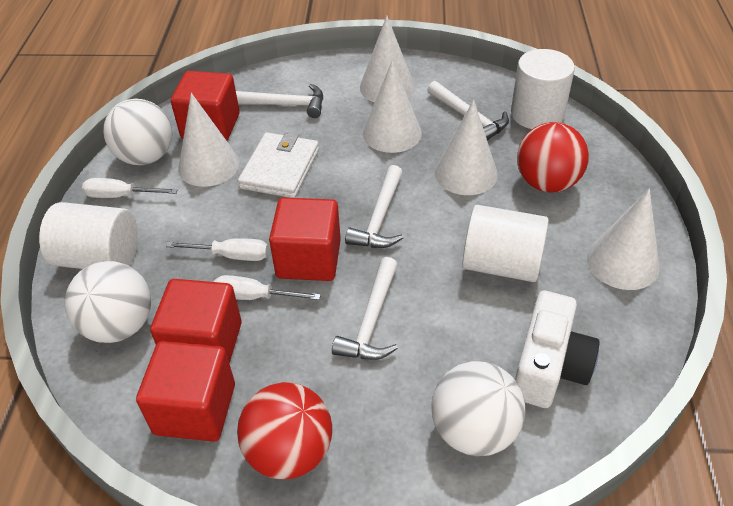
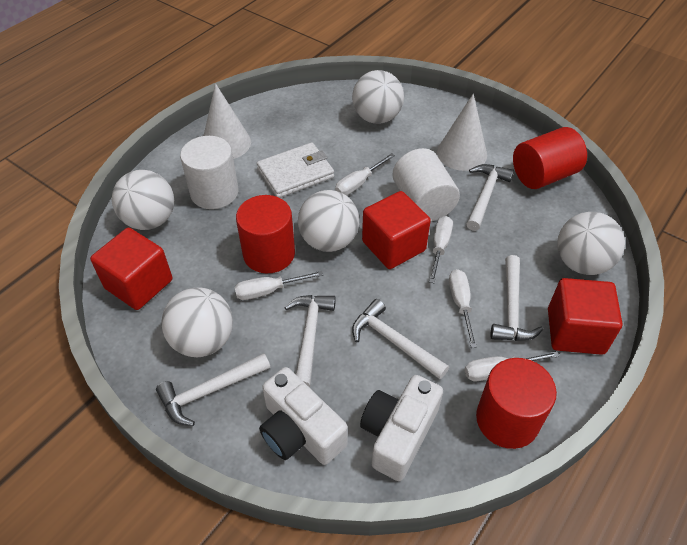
red ball: [237,382,332,479] [517,122,589,193] = 2 -> none = 0
red cube: [136,341,235,442] [150,279,242,363] [171,71,240,141] [269,197,341,281] = 4 -> [90,228,172,310] [362,191,431,269] [548,278,622,355] = 3
red cylinder: none = 0 -> [236,195,295,273] [476,358,557,449] [513,127,587,189] = 3
white ball: [64,261,151,343] [103,99,172,165] [431,361,526,456] = 3 -> [112,170,174,230] [161,288,233,357] [298,190,359,252] [352,70,404,124] [557,212,625,275] = 5
white camera: [515,290,600,408] = 1 -> [259,367,348,465] [360,375,443,481] = 2
white cone: [178,93,240,187] [360,16,415,102] [363,60,422,153] [435,100,498,195] [587,188,660,290] = 5 -> [204,83,251,159] [437,94,487,171] = 2
white cylinder: [39,202,138,269] [462,205,549,282] [511,49,575,129] = 3 -> [180,136,238,209] [393,148,460,222] = 2
white hammer: [236,84,323,118] [332,257,398,360] [345,165,403,248] [427,81,509,141] = 4 -> [156,353,270,426] [284,295,336,387] [352,299,449,379] [467,164,514,231] [490,255,543,341] = 5
white screwdriver: [82,178,178,198] [166,238,268,261] [214,275,321,300] = 3 -> [235,271,323,300] [335,153,395,196] [429,216,453,283] [449,269,477,348] [465,351,560,381] = 5

